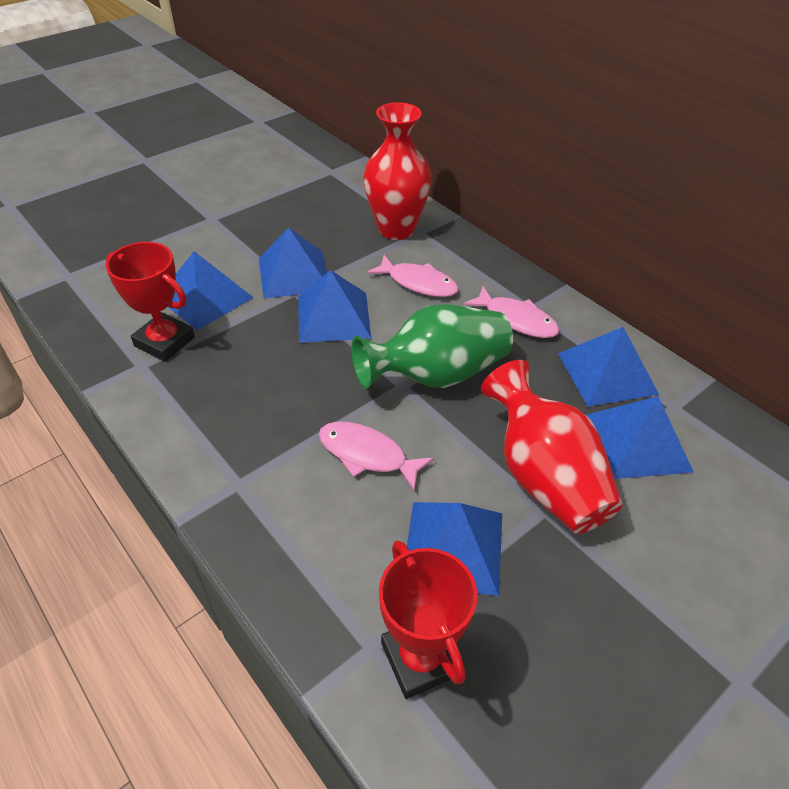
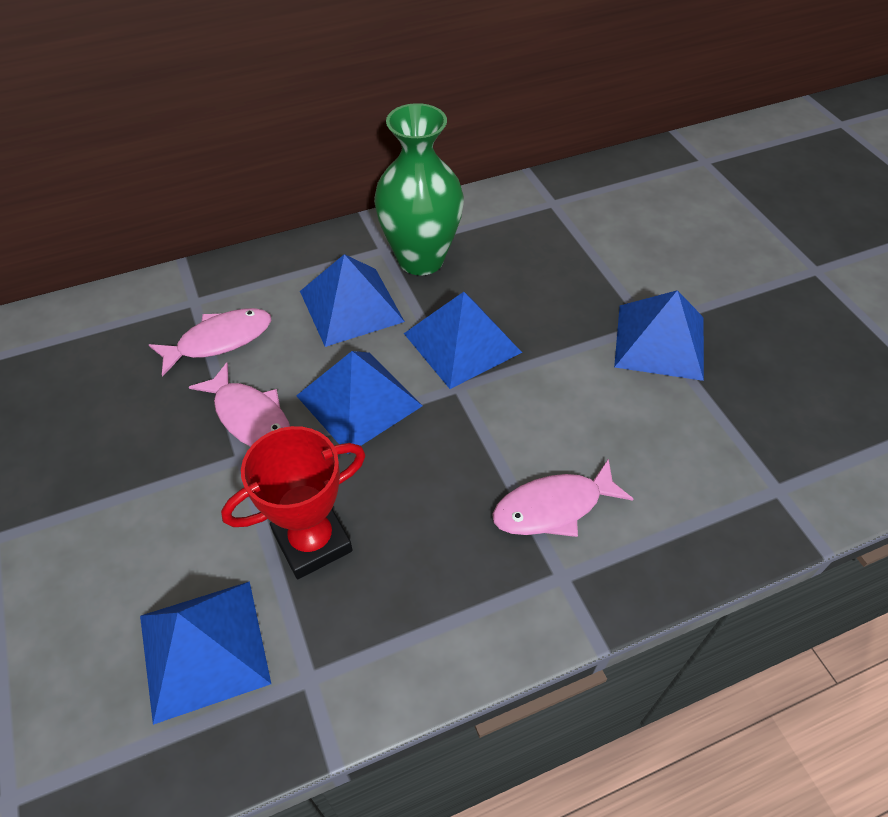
blue pyramid: [168,251,254,330] [259,228,327,298] [298,270,371,343] [407,502,502,596] [558,327,659,407] [587,397,694,479] = 6 -> [140,581,271,725] [296,351,423,454] [300,254,405,347] [404,292,522,389] [614,290,704,381] = 5
red trophy: [106,242,195,362] [379,540,478,699] = 2 -> [221,426,366,579] = 1
red vase: [363,102,432,240] [481,360,623,534] = 2 -> none = 0

